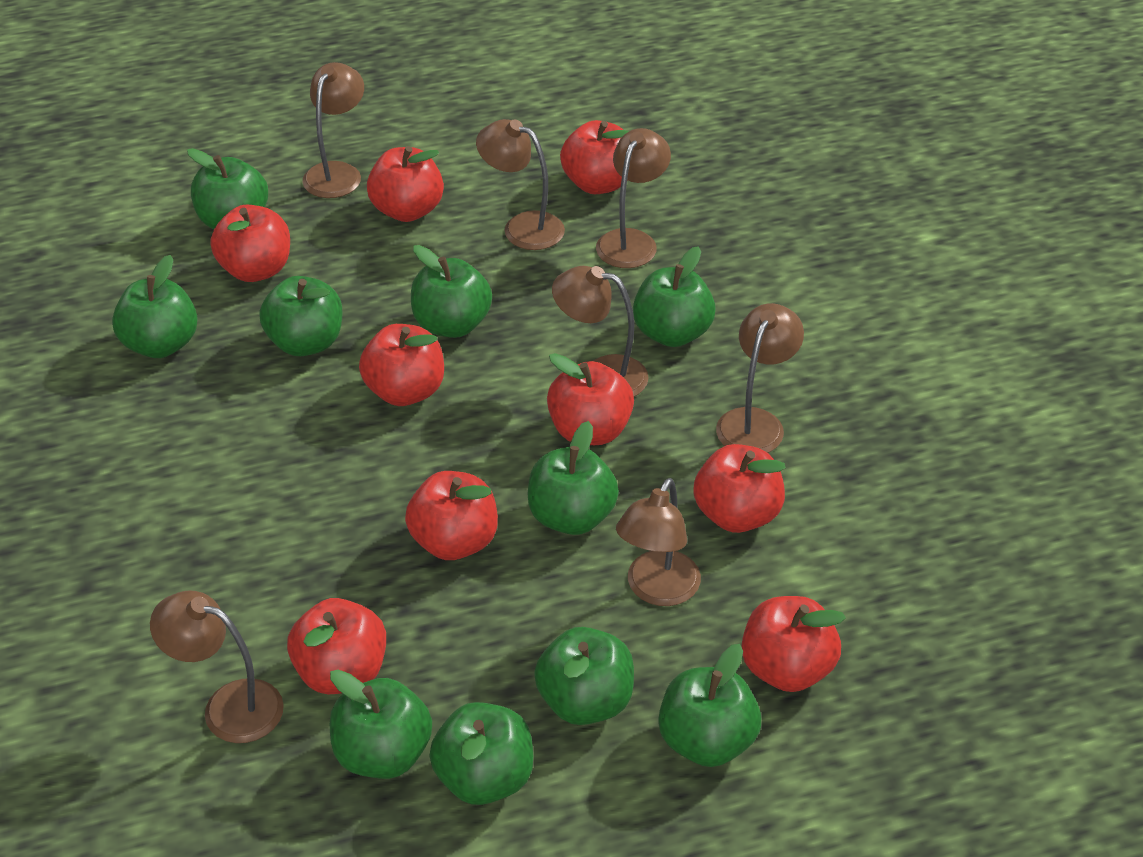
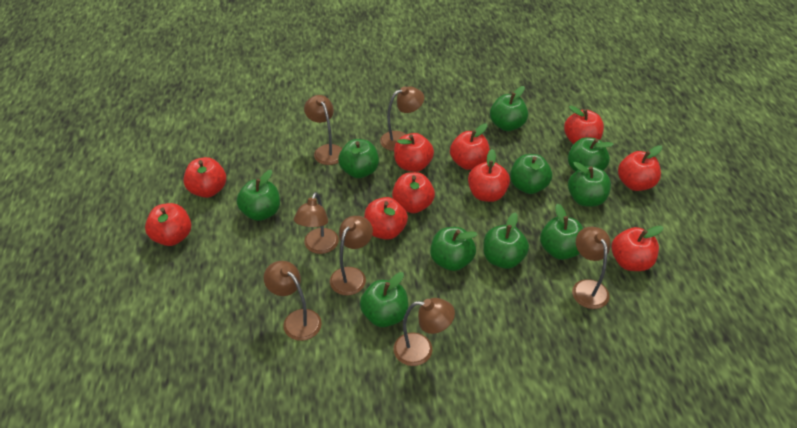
red apple: [210,205,290,282] [287,598,386,694] [359,324,444,406] [367,146,444,222] [405,471,498,560] [547,353,634,445] [560,120,629,194] [693,444,786,533] [742,596,846,692] = 9 -> [145,203,191,246] [183,157,226,198] [364,197,408,240] [392,172,435,213] [394,133,434,172] [450,123,490,170] [468,149,510,202] [564,106,604,144] [612,226,664,271] [618,145,662,191] = 10

